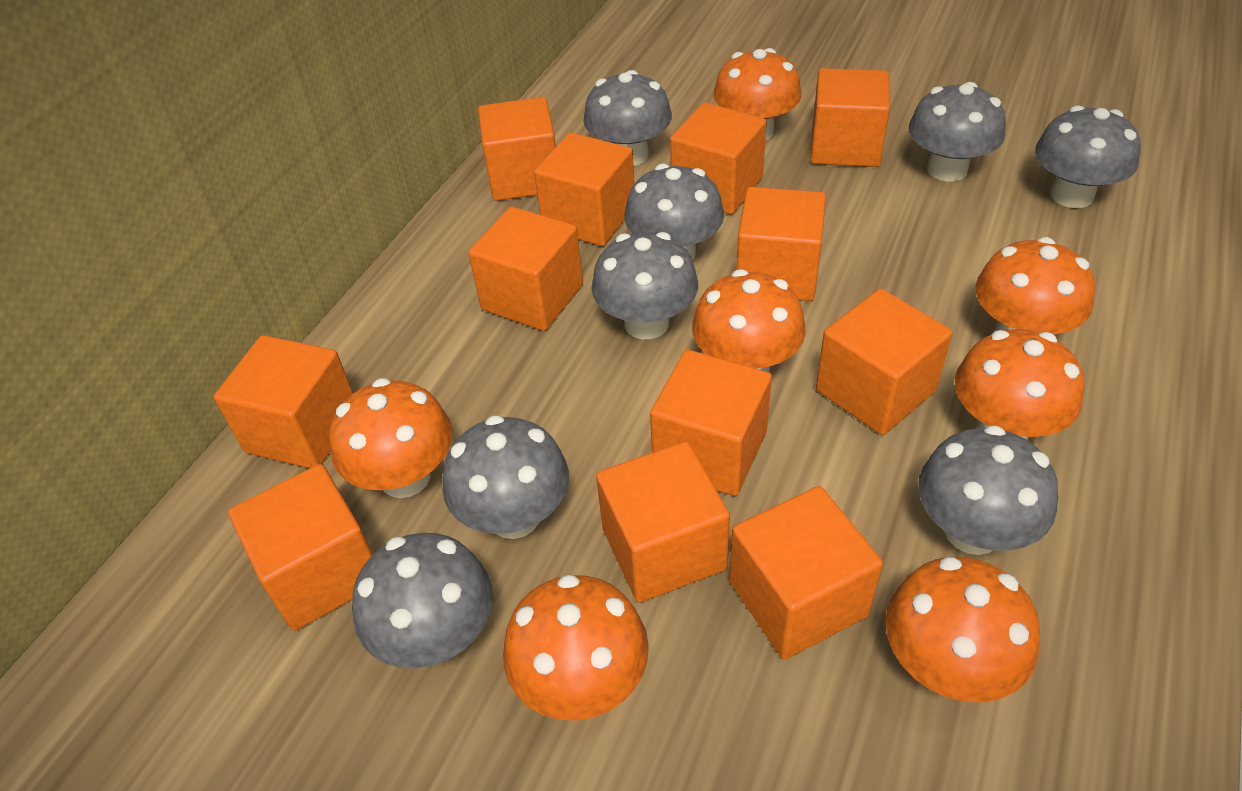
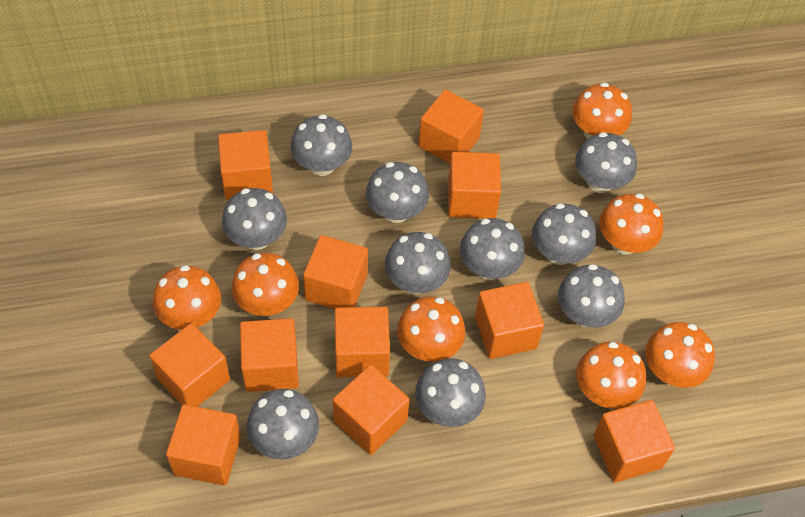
grey mushroom: [352,533,493,668] [442,415,569,539] [583,70,672,166] [591,232,698,339] [625,164,724,261] [909,82,1006,182] [918,425,1058,555] [1035,105,1141,208] = 8 -> [222,188,287,250] [247,389,319,460] [290,114,352,176] [366,162,429,223] [385,232,451,294] [415,358,486,427] [460,218,525,280] [532,203,596,265] [558,264,625,328] [575,132,637,193] = 10
orange cube: [214,335,353,468] [228,464,373,631] [468,207,583,331] [478,97,556,201] [534,133,635,246] [596,441,730,603] [650,350,772,496] [670,102,766,215] [729,486,883,660] [736,187,826,301] [810,68,890,167] [816,289,953,435] = 12 -> [150,323,230,407] [166,404,241,486] [218,130,273,200] [240,318,299,392] [303,235,368,309] [333,365,410,455] [335,307,390,378] [418,90,484,163] [448,152,501,219] [475,282,544,359] [594,400,675,483] = 11

